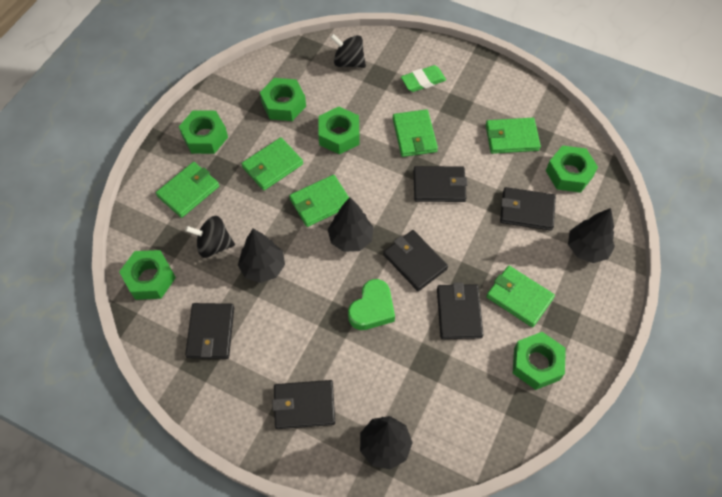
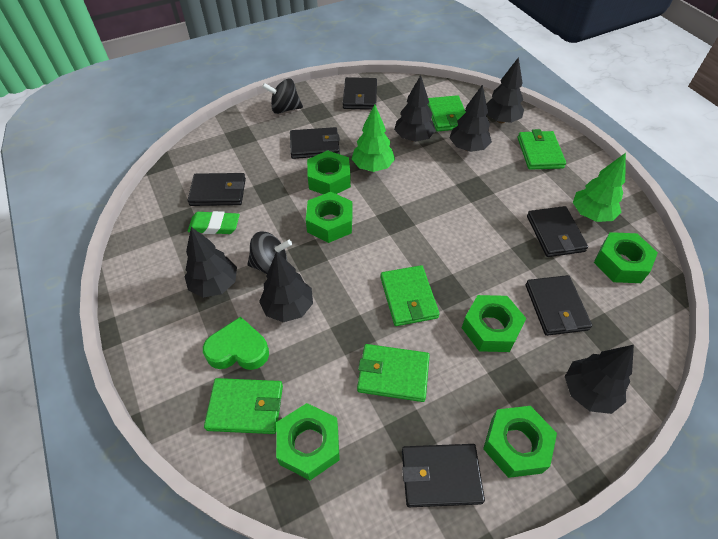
black tree: [238,229,285,283] [328,198,374,252] [360,416,413,470] [568,208,615,263] = 4 -> [184,227,237,298] [259,251,313,322] [394,75,436,142] [449,85,492,152] [486,57,524,123] [565,345,634,414] = 6
green tree: none = 0 -> [352,104,395,172] [573,153,626,222] = 2
green wallet: [156,162,219,218] [241,137,303,190] [289,175,349,227] [393,109,438,157] [486,118,541,154] [486,266,555,327] = 6 -> [204,378,283,434] [357,344,430,402] [380,265,440,326] [427,95,466,132] [518,129,566,170] = 5

